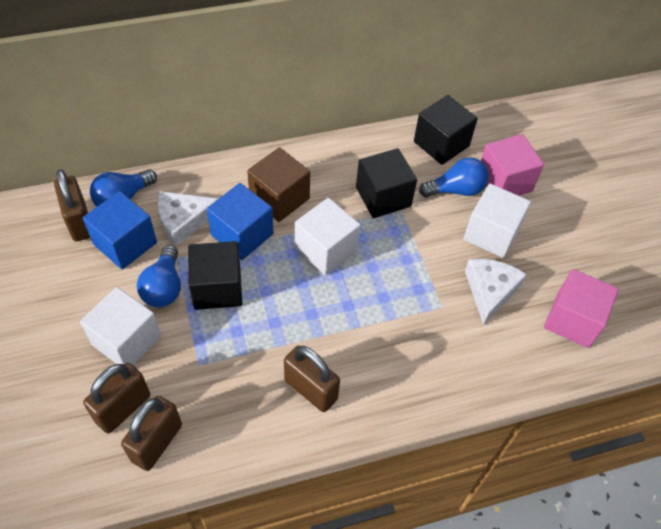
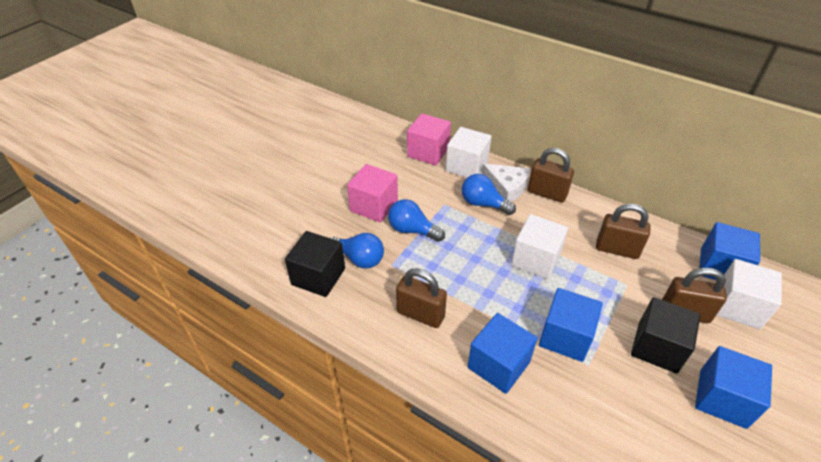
black cube: [188,241,242,310] [356,148,417,218] [414,95,478,165] = 3 -> [285,231,345,297] [631,297,701,374] = 2
blue cube: [83,191,157,269] [207,183,273,260] = 2 -> [468,313,538,394] [539,288,603,362] [695,346,772,429] [699,222,760,280] = 4
brown cube: [247,147,310,222] = 1 -> none = 0
white cheese: [158,191,218,247] [465,259,527,325] = 2 -> [481,163,530,202] = 1

